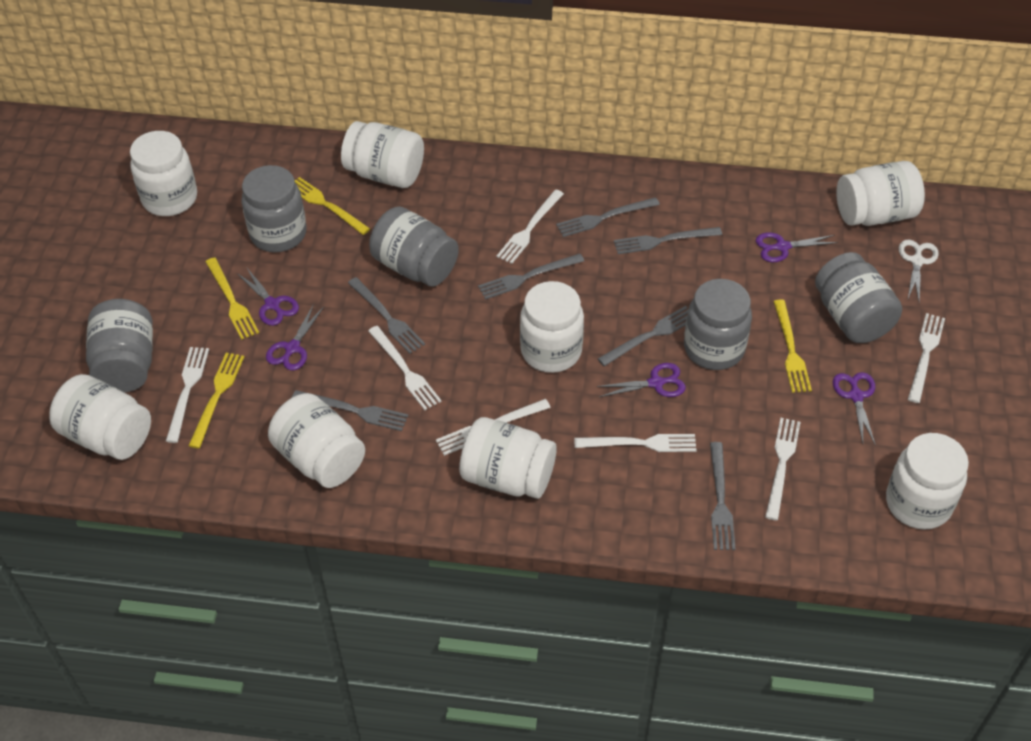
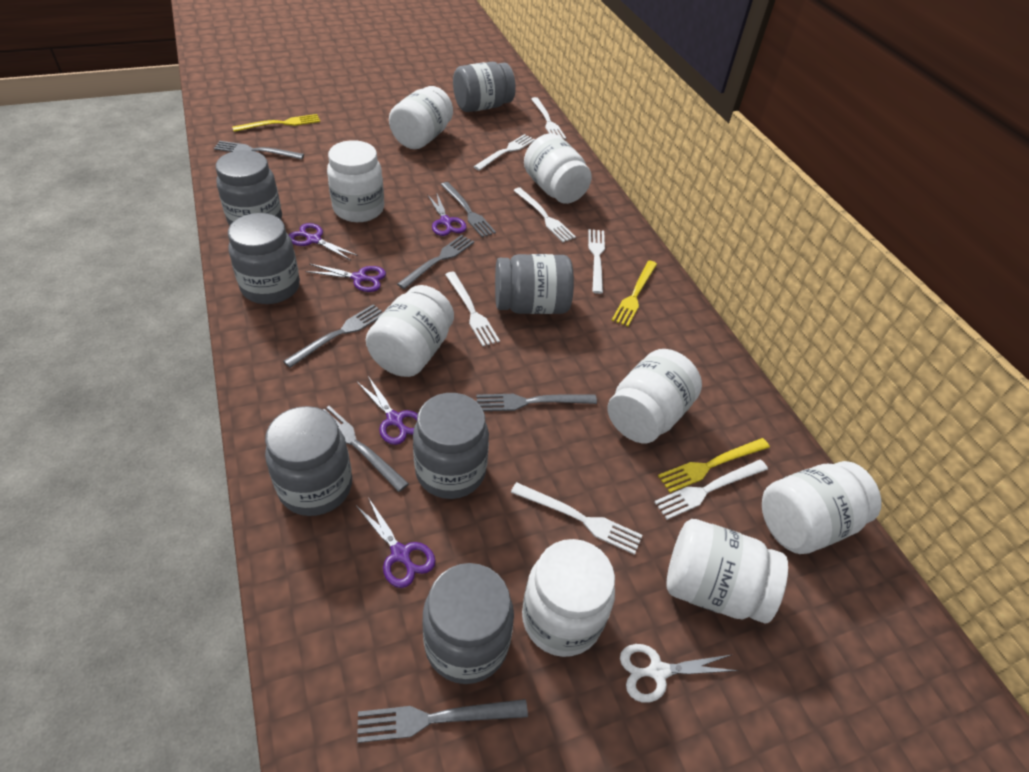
grey jar: [86,299,153,392] [241,165,307,252] [369,207,459,287] [684,279,752,370] [815,252,902,343] = 5 -> [216,150,282,225] [228,213,300,304] [265,406,352,516] [413,393,489,499] [422,563,514,684] [453,62,516,112] [495,254,574,314] = 7
yellow fork: [188,353,244,449] [205,257,259,340] [295,177,370,235] [773,300,812,393] = 4 -> [232,114,320,132] [611,260,657,327] [658,438,770,493] = 3

